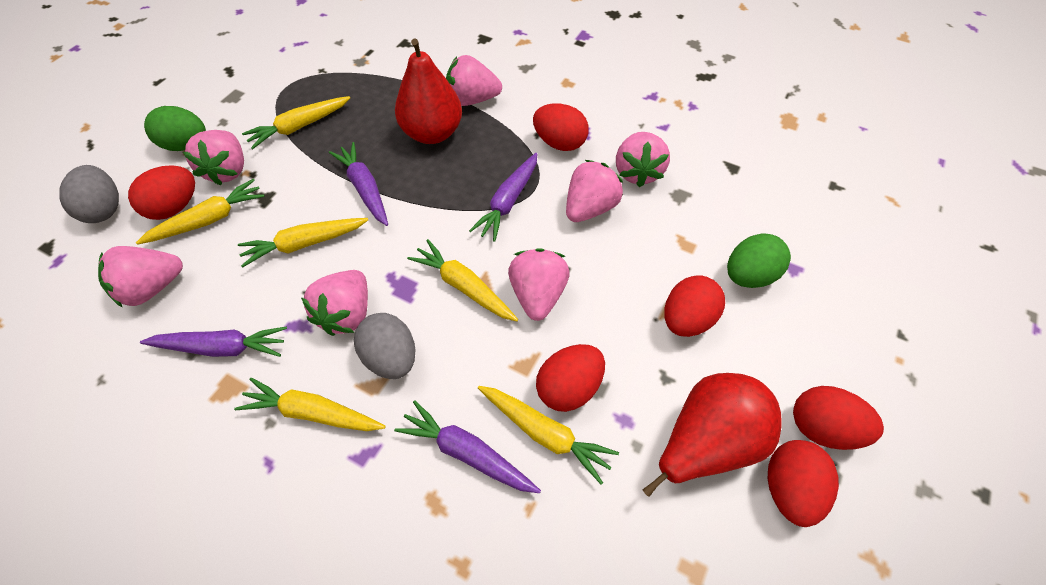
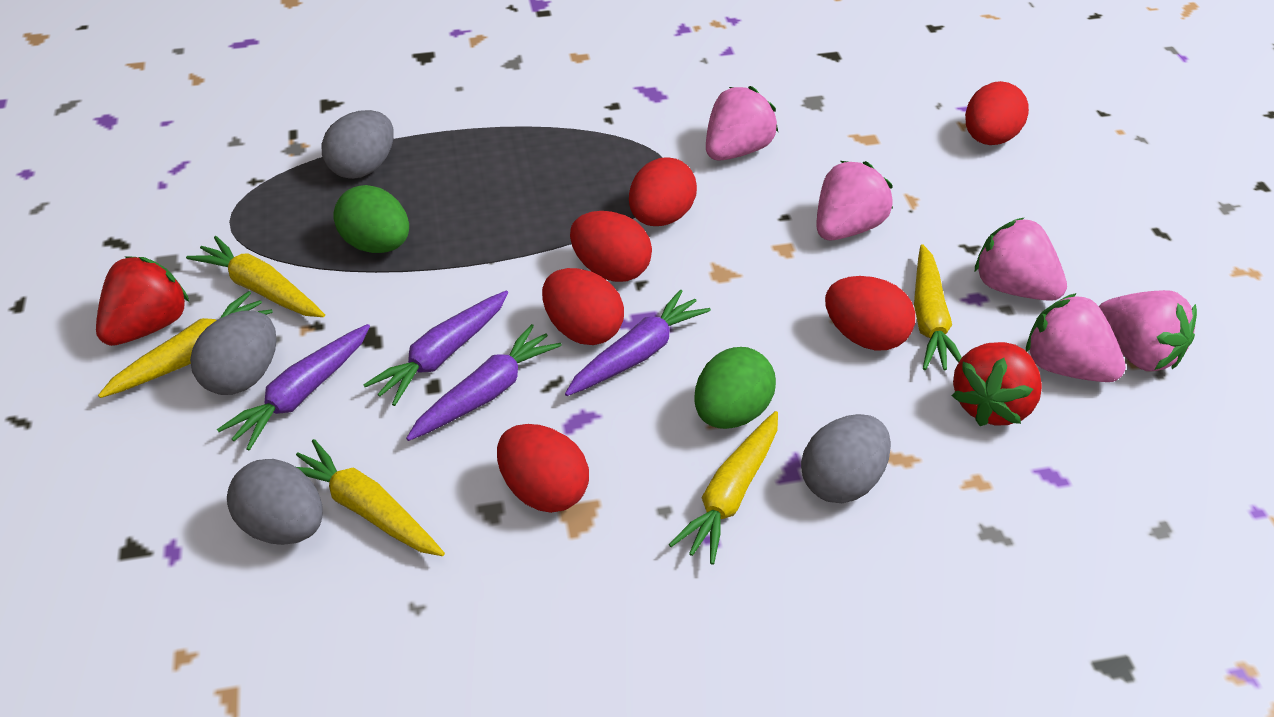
grey egg: [60,165,119,223] [354,313,415,379] = 2 -> [190,311,276,395] [227,459,323,545] [321,110,394,179] [801,414,891,503] = 4
pink strawberry: [98,246,183,308] [183,130,244,186] [301,270,368,336] [446,55,502,106] [508,248,570,321] [566,160,623,222] [616,132,670,187] = 7 -> [706,86,778,161] [817,161,893,241] [975,217,1067,301] [1026,293,1126,382] [1099,290,1197,371] = 5
red pear: [395,38,462,144] [642,373,782,497] = 2 -> none = 0
red strawberry: none = 0 -> [96,256,189,346] [952,342,1042,426] = 2
yellow carrot: [136,179,265,245] [234,378,386,431] [238,218,368,267] [242,96,350,149] [407,239,518,321] [478,386,619,485] = 6 -> [98,291,273,398] [186,236,325,317] [296,439,445,556] [669,411,778,565] [914,244,962,370] = 5

